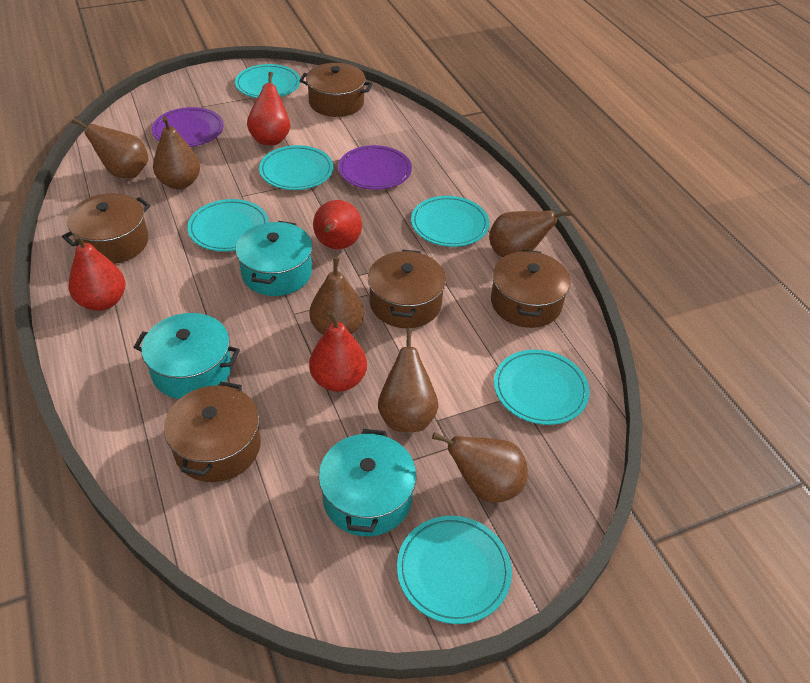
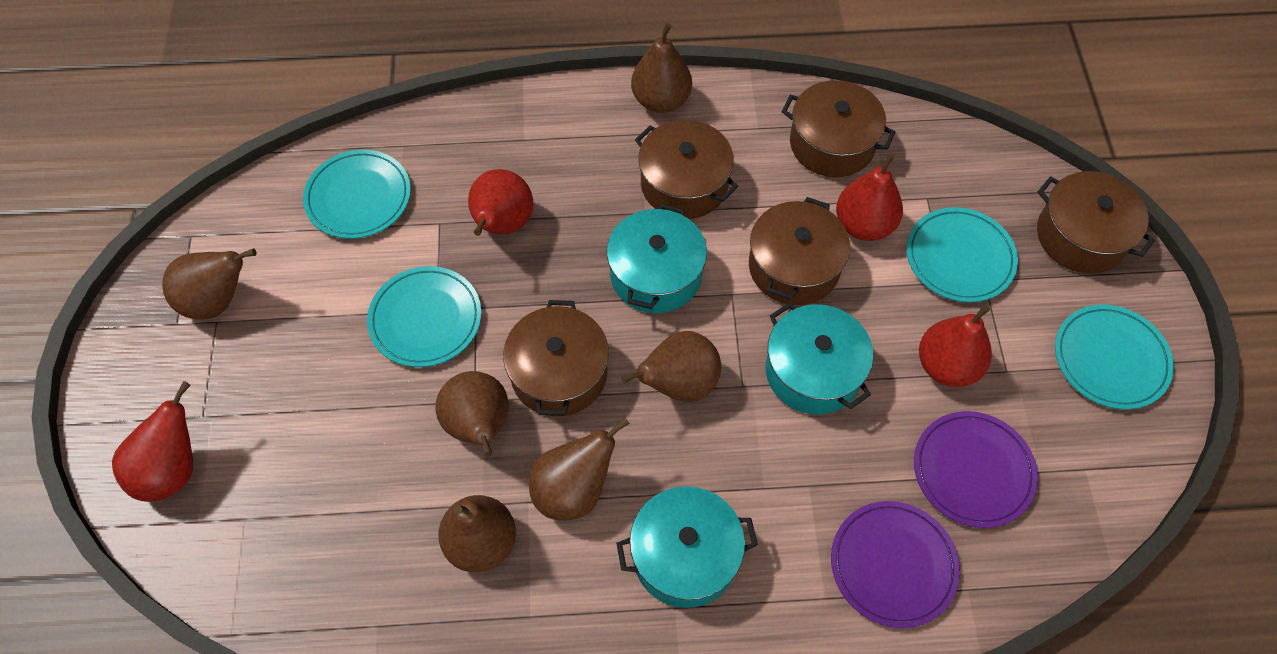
turquoise plate: [187,199,269,252] [235,64,300,98] [259,145,333,190] [397,516,512,624] [411,196,489,247] [494,349,590,425] = 6 -> [303,149,411,239] [367,266,481,367] [906,207,1018,302] [1055,304,1174,410] = 4

